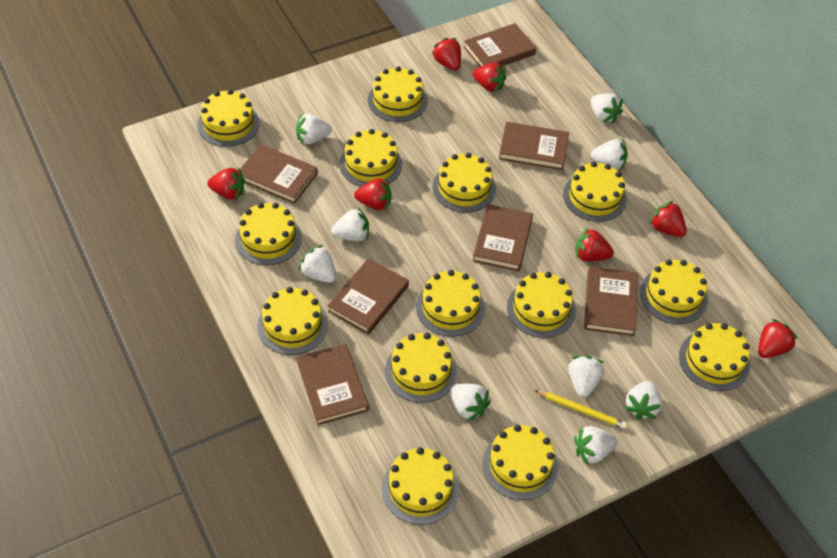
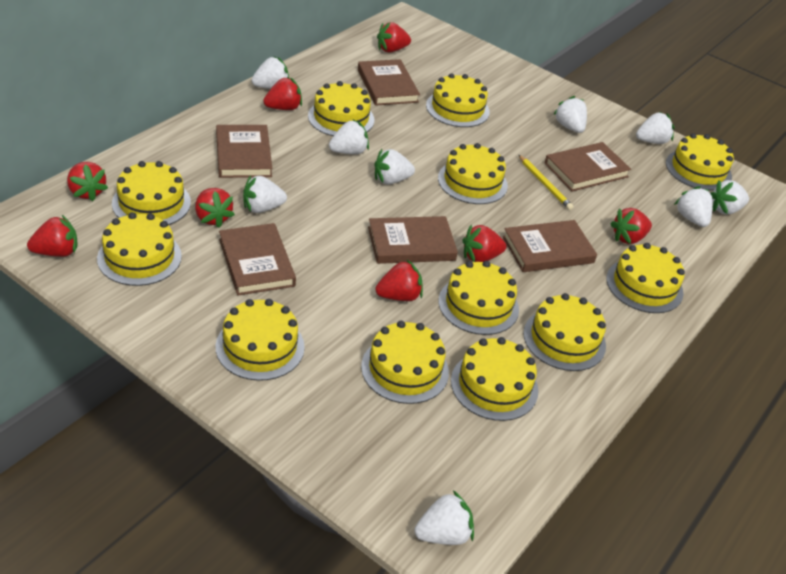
brown book: [240,144,318,204] [297,344,369,425] [328,258,409,335] [464,23,536,67] [473,204,533,271] [499,122,569,170] [584,267,638,336] = 7 -> [216,125,272,178] [219,223,296,296] [358,59,420,106] [368,216,458,264] [502,220,597,272] [544,142,631,192] = 6
red strawberry: [207,167,245,200] [354,177,391,211] [432,38,461,71] [473,62,506,92] [575,227,614,262] [649,201,687,237] [758,319,798,358] = 7 -> [27,215,77,257] [67,162,108,201] [195,188,235,228] [263,77,302,110] [375,260,423,301] [377,22,411,53] [463,225,507,262] [610,208,652,244] = 8
yellow cake: [198,89,260,147] [235,203,302,265] [257,287,328,355] [340,129,402,186] [368,66,428,122] [382,447,459,525] [385,333,457,403] [416,270,485,337] [433,153,496,213] [483,425,558,500] [507,272,576,338] [563,162,627,222] [640,259,708,324] [679,323,750,391] = 14 -> [97,212,182,286] [112,161,191,225] [215,299,305,381] [308,81,374,136] [361,321,449,404] [426,73,490,127] [438,143,508,204] [438,261,519,335] [451,337,539,421] [523,293,606,371] [606,243,685,313] [666,133,734,191] = 12

